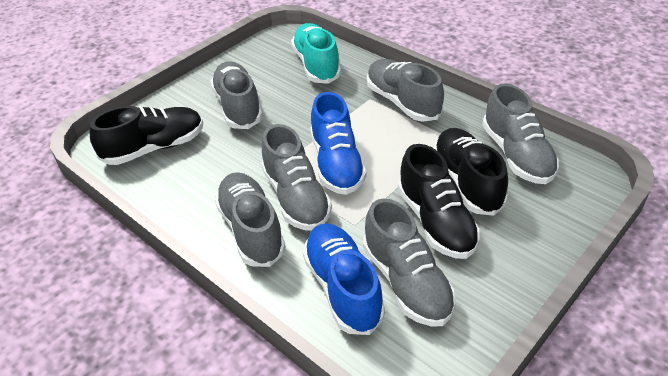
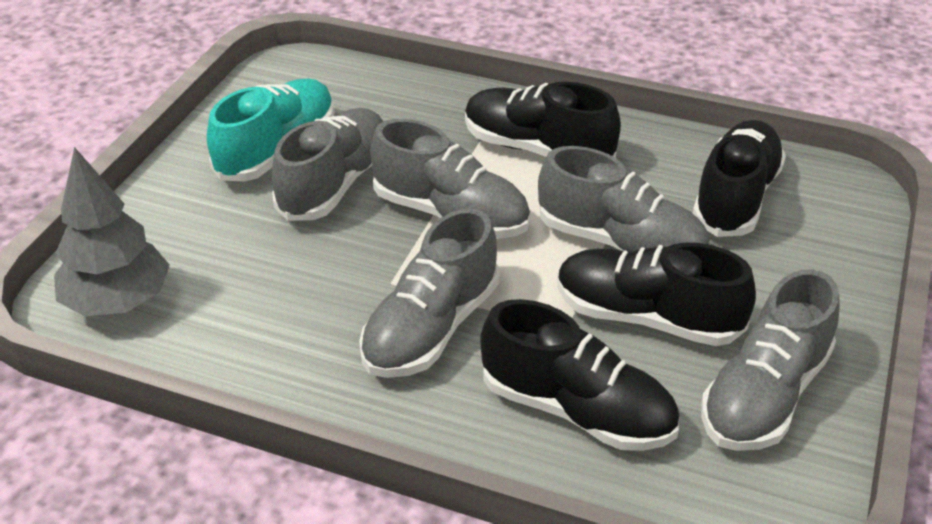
black shoe: [90,106,203,165] [398,144,480,259] [434,128,508,216] = 3 -> [465,82,621,158] [480,299,679,451] [557,243,756,346] [693,120,786,237] = 4
blue shoe: [303,223,385,335] [310,92,367,195] = 2 -> none = 0
grey shoe: [210,61,263,129] [215,172,286,267] [261,124,332,231] [363,198,456,327] [367,59,444,122] [482,84,559,184] = 6 -> [272,108,383,221] [359,208,499,378] [370,119,530,239] [538,146,710,253] [701,269,840,451] = 5
grey tree: none = 0 -> [54,147,170,316] = 1

